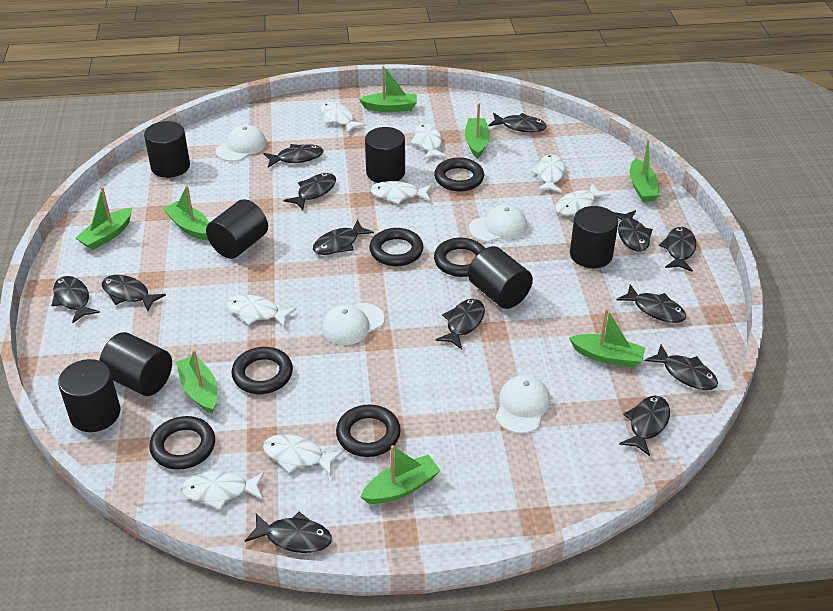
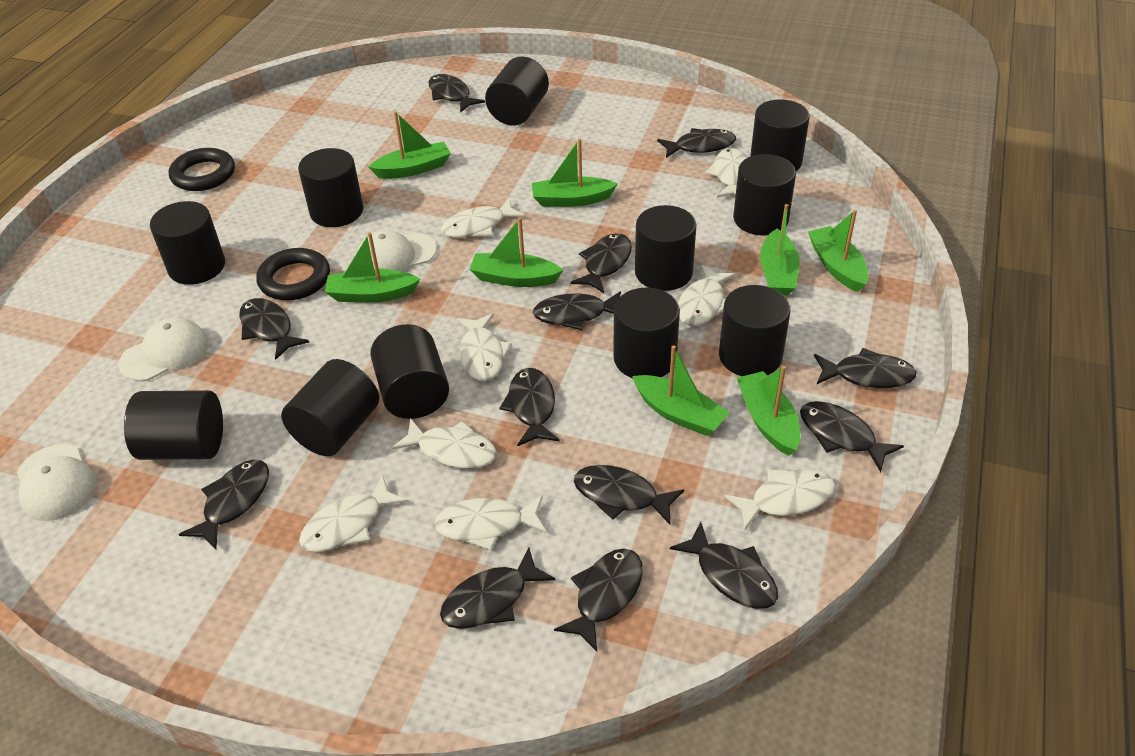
black cylinder: [58,359,121,432] [100,332,172,396] [144,121,190,178] [206,199,268,259] [365,127,405,183] [468,246,533,309] [570,206,618,268] = 7 -> [124,390,223,460] [150,201,225,285] [281,359,379,456] [298,148,364,227] [370,324,449,419] [485,57,549,126] [614,288,680,378] [635,205,696,291] [719,285,791,376] [733,154,796,235] [750,99,810,171] = 11
black ring: [149,416,215,470] [231,347,293,394] [336,405,401,457] [369,228,423,266] [434,158,484,192] [434,238,485,277] = 6 -> [169,148,235,191] [256,248,330,300] = 2
white cap: [216,125,266,161] [322,303,385,345] [469,205,527,242] [496,375,550,434] = 4 -> [17,444,97,521] [119,318,209,381] [357,230,437,272] = 3

